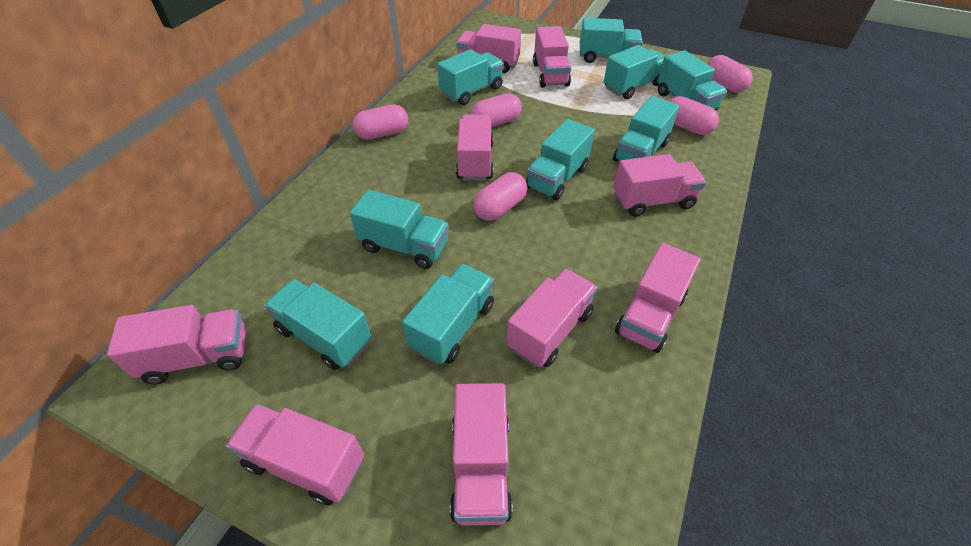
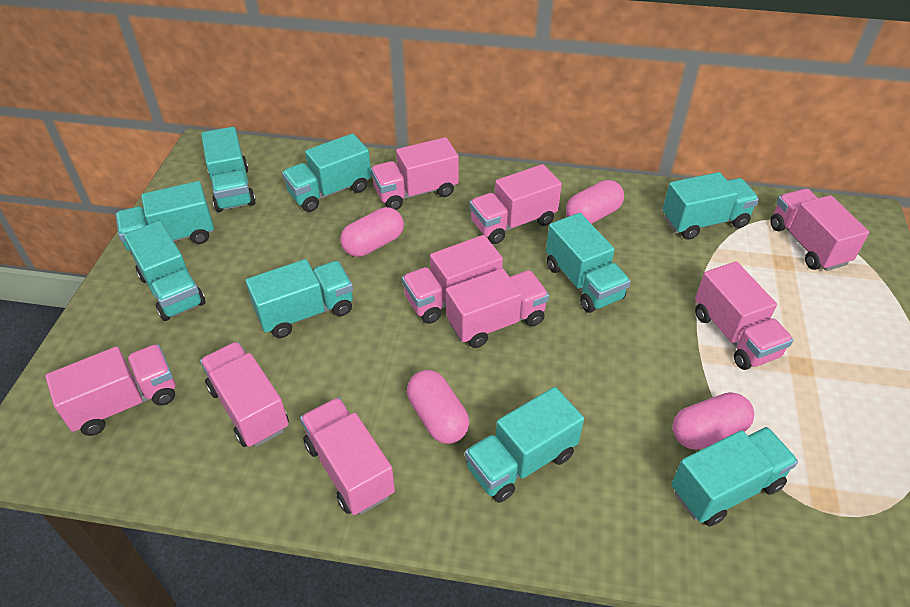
pink capsule: [352,104,408,140] [471,93,522,127] [473,172,527,221] [669,96,719,135] [707,55,753,92] = 5 -> [340,207,404,257] [407,370,469,444] [566,180,624,224] [672,392,754,450] = 4

